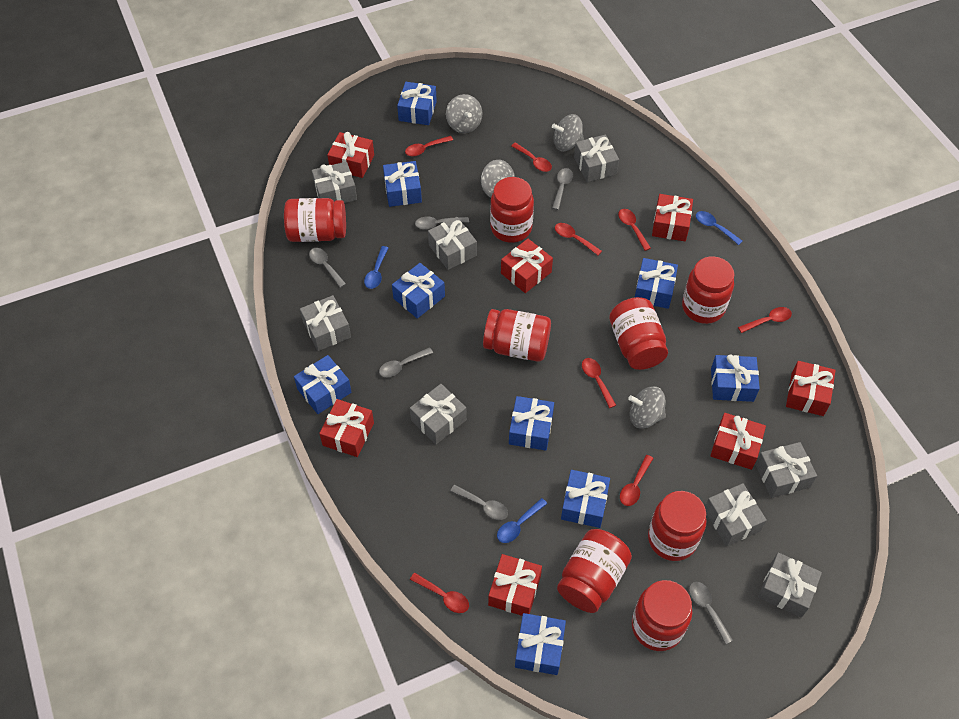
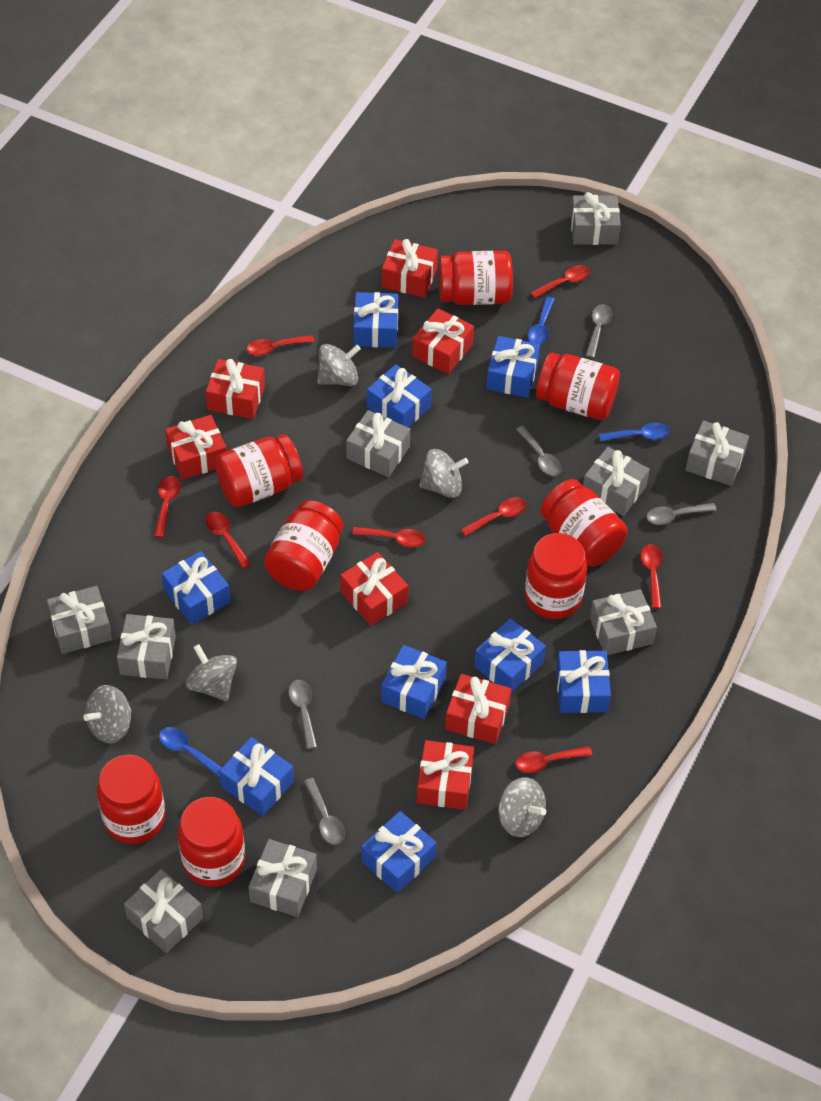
grey gift: [300,295,351,351] [312,162,357,203] [410,384,467,444] [428,217,477,270] [574,135,619,182] [705,483,767,546] [755,442,817,498] [758,552,822,618] = 8 -> [47,586,112,654] [117,614,176,679] [124,869,203,953] [249,839,317,917] [346,410,410,477] [571,192,621,245] [583,447,650,516] [590,589,657,655] [685,421,749,486] = 9
grey spinning top: [446,94,482,133] [481,160,515,198] [552,114,584,151] [628,386,666,429] = 4 -> [83,685,132,743] [186,644,237,701] [317,344,361,386] [419,449,469,498] [498,777,546,837] = 5
grey spoon: [309,248,346,288] [379,347,433,377] [415,216,469,229] [450,485,508,520] [552,168,573,210] [689,582,733,645] = 6 -> [289,680,317,749] [304,778,345,845] [516,426,562,476] [586,304,612,358] [646,503,717,525] = 5

